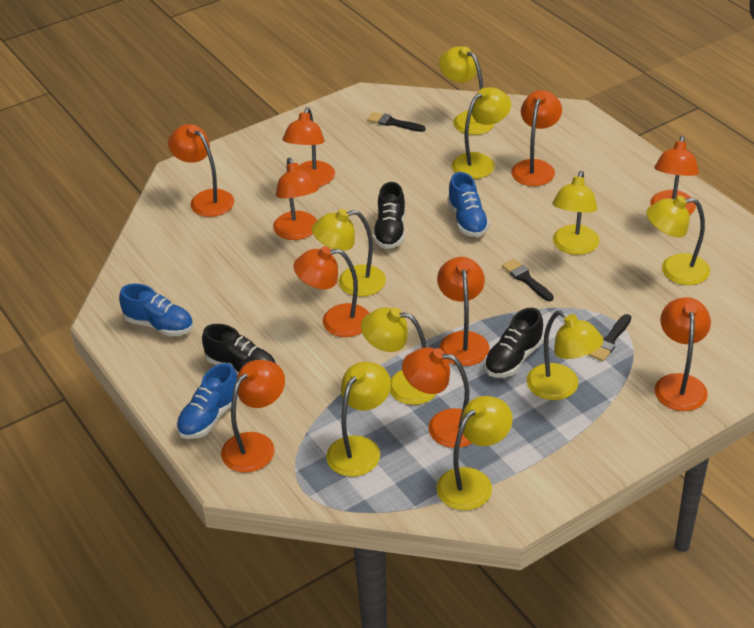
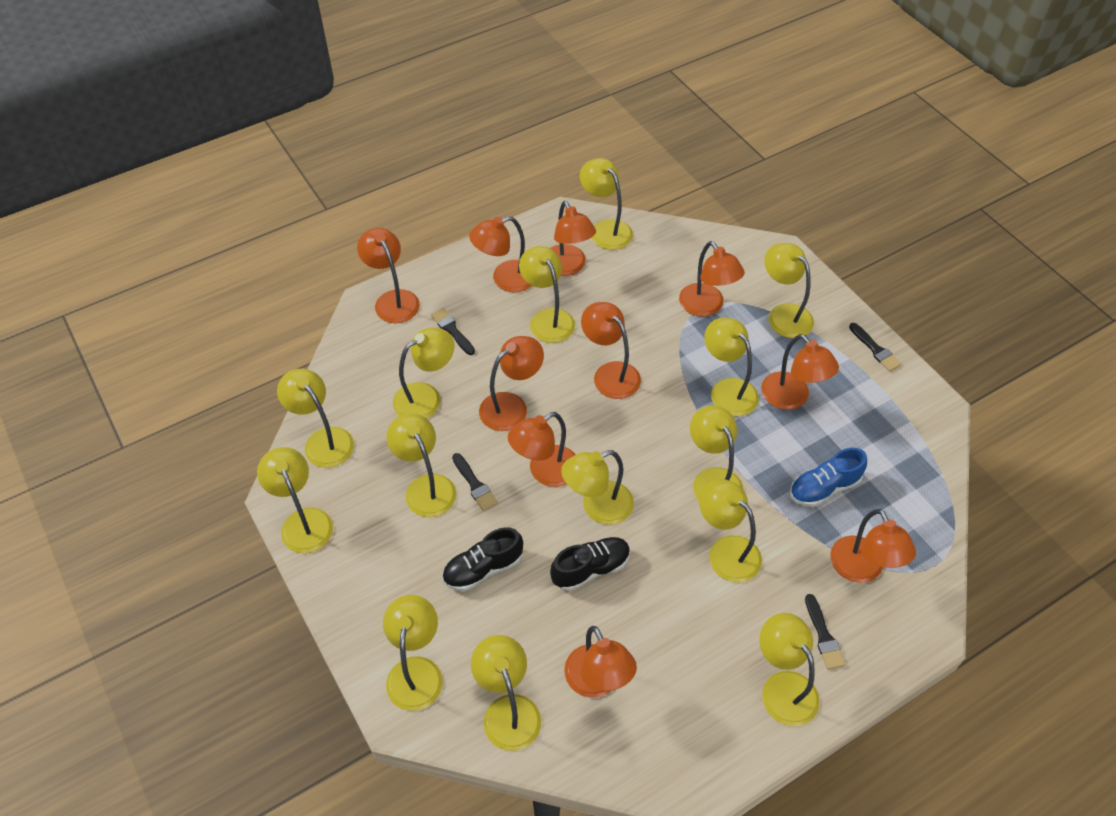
black brush: [367,112,426,132] [502,259,554,301] [588,314,631,361] = 3 -> [431,308,475,355] [452,453,498,511] [805,594,846,670] [849,323,902,372] = 4
black shoe: [202,324,276,373] [373,182,405,249] [484,308,543,378] = 3 -> [442,527,523,591] [550,537,630,591] = 2
blue shoe: [119,284,194,336] [176,363,239,439] [448,172,490,237] = 3 -> [790,448,867,507] = 1
yellow lamp: [312,209,386,297] [326,362,391,477] [361,307,437,405] [436,396,513,510] [439,46,494,135] [452,87,511,179] [527,311,604,400] [552,171,599,255] [646,196,710,285] = 9 -> [257,447,333,553] [277,369,354,468] [383,595,443,711] [386,413,456,517] [393,328,454,418] [471,635,541,751] [519,246,575,343] [561,450,634,525] [580,158,633,250] [690,405,743,501] [699,479,762,583] [705,318,759,416] [759,613,819,726] [764,243,814,338] = 14

